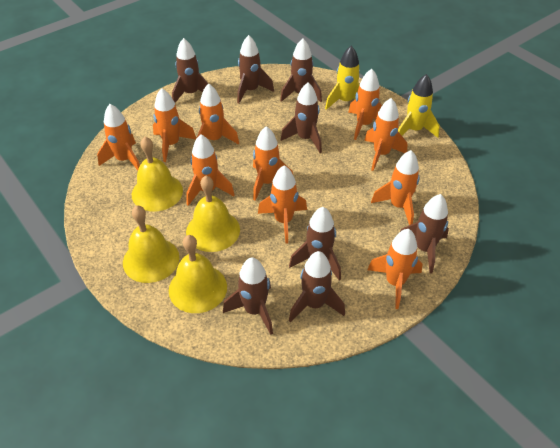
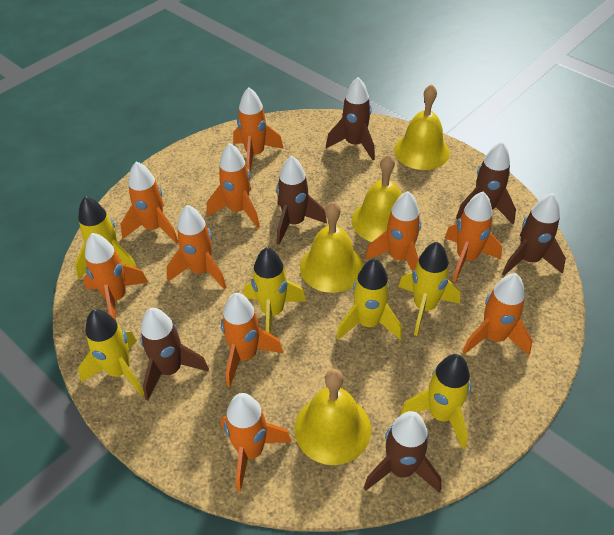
brown rocket: [172,38,209,103] [223,257,273,335] [237,35,274,104] [280,38,322,102] [281,83,322,153] [289,207,341,280] [289,251,345,322] [400,194,449,274] = 8 -> [140,308,209,401] [276,156,327,245] [326,77,375,160] [364,411,441,493] [456,142,516,224] [502,193,566,275] = 6
yellow rocket: [325,46,360,110] [398,74,440,138] = 2 -> [75,196,137,279] [78,309,144,396] [244,247,306,334] [336,258,402,340] [398,242,460,336] [400,354,471,449] = 6

